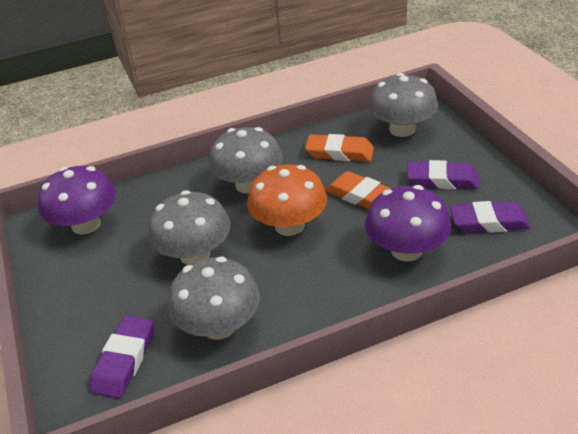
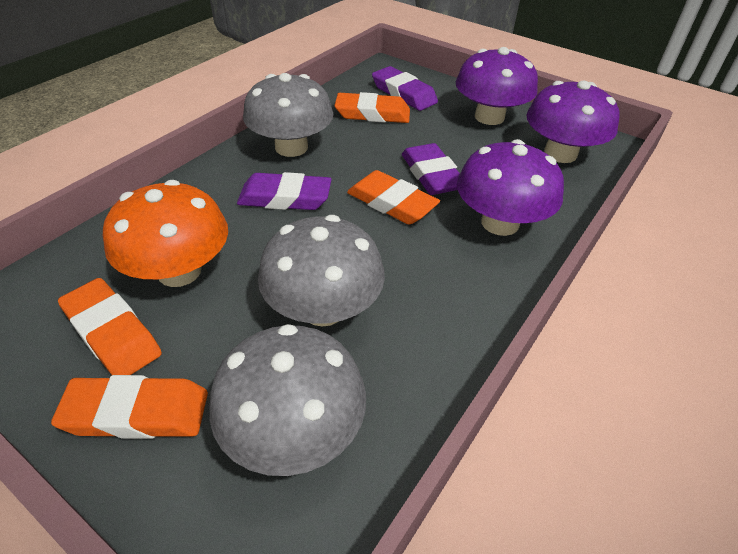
grey mushroom: [148,190,230,265] [168,257,260,340] [209,127,283,193] [368,73,438,137] = 4 -> [209,324,366,476] [243,73,333,157] [258,215,385,327] = 3
orange eraser: [305,134,374,161] [325,171,391,209] = 2 -> [51,375,208,439] [58,278,162,375] [334,92,410,123] [347,170,440,225] = 4
purple mushroom: [38,166,116,235] [365,185,451,262] = 2 -> [456,47,538,125] [457,139,564,236] [527,80,620,163] = 3

